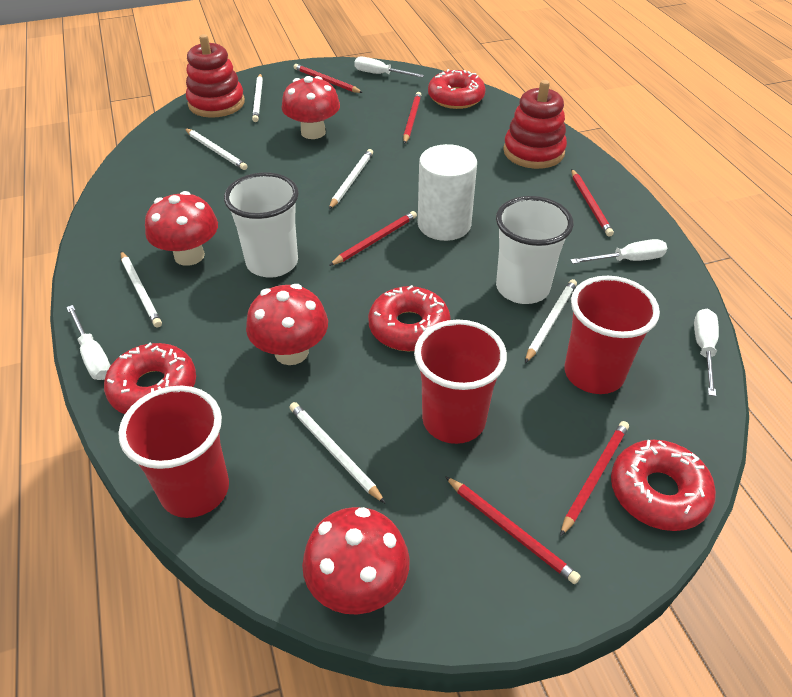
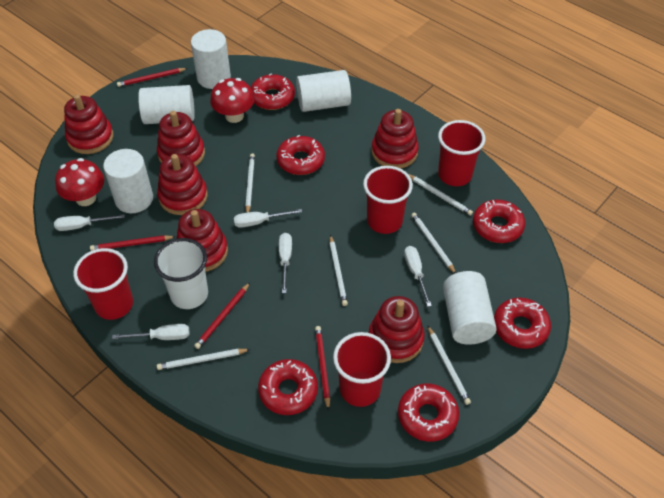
red cup: [118,386,229,518] [414,319,507,444] [564,276,660,394] = 3 -> [73,248,133,320] [333,332,391,407] [363,166,413,234] [438,120,486,186] = 4
red donut: [104,343,196,414] [368,285,451,351] [428,69,486,109] [611,440,716,531] = 4 -> [251,73,295,110] [258,359,318,415] [276,135,325,175] [398,383,459,442] [473,200,525,243] [494,298,551,349] = 6
red mushroom: [145,191,218,266] [246,284,328,365] [282,76,340,139] [302,507,410,614] = 4 -> [55,158,104,206] [210,78,254,123] = 2
red pencil: [294,64,363,93] [329,211,417,266] [403,92,421,144] [445,476,581,584] [560,421,629,537] [571,169,614,237] = 6 -> [90,235,176,251] [117,68,188,87] [194,282,250,349] [315,326,330,411] = 4
red stacking toy: [186,34,245,118] [503,80,567,169] = 2 -> [64,94,113,154] [157,111,205,167] [157,154,208,215] [176,209,228,272] [369,296,425,363] [371,109,419,169] = 6
white cup: [224,172,299,278] [496,196,573,304] = 2 -> [154,238,208,309] = 1
white cylinder: [418,144,477,241] = 1 -> [103,149,153,213] [138,85,195,124] [191,29,231,89] [296,70,351,112] [443,271,497,345] = 5
white screwdriver: [66,305,111,380] [354,57,424,78] [570,239,667,264] [694,309,719,396] = 4 -> [54,214,125,231] [112,324,189,340] [234,209,302,228] [279,233,292,293] [404,246,432,307] = 5

